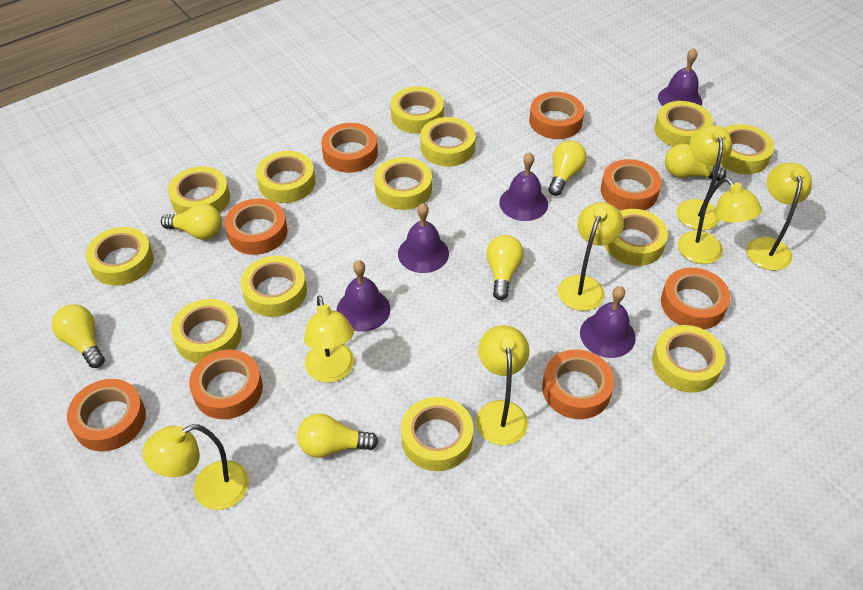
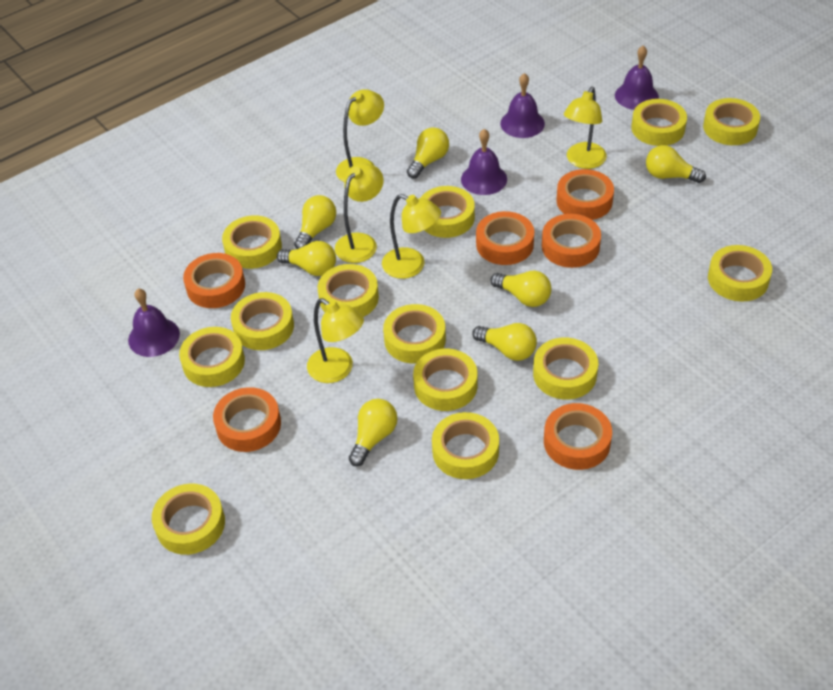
orange tape: [67,379,146,451] [189,350,263,419] [224,198,287,255] [321,123,378,173] [529,92,584,139] [542,349,614,419] [601,159,662,210] [661,268,731,329] = 8 -> [183,253,245,308] [213,387,281,452] [476,211,534,265] [542,214,601,268] [544,403,612,470] [556,169,614,220] = 6
purple bell: [336,260,390,332] [398,203,449,273] [499,152,548,221] [580,286,636,358] [658,48,702,106] = 5 -> [128,288,180,357] [461,129,507,195] [500,73,545,138] [615,46,659,110] = 4
yellow lamp: [142,424,249,510] [304,296,354,383] [476,325,529,445] [558,202,624,311] [676,125,732,230] [678,178,762,264] [746,163,812,270] = 7 -> [307,298,364,383] [335,163,384,263] [336,89,384,182] [382,194,441,279] [564,87,607,169] = 5
yellow light bulb: [52,305,105,368] [161,204,222,240] [297,413,378,458] [486,235,524,300] [548,141,587,196] [665,144,726,181] = 6 -> [277,241,336,276] [294,195,336,249] [349,399,398,466] [407,127,449,179] [472,323,537,361] [490,271,552,307] [646,145,706,183] = 7

